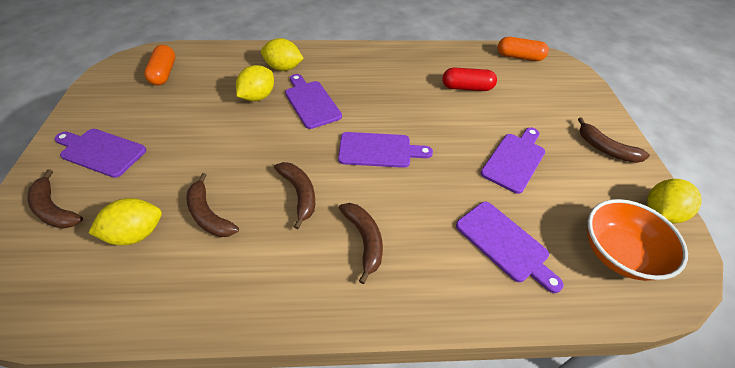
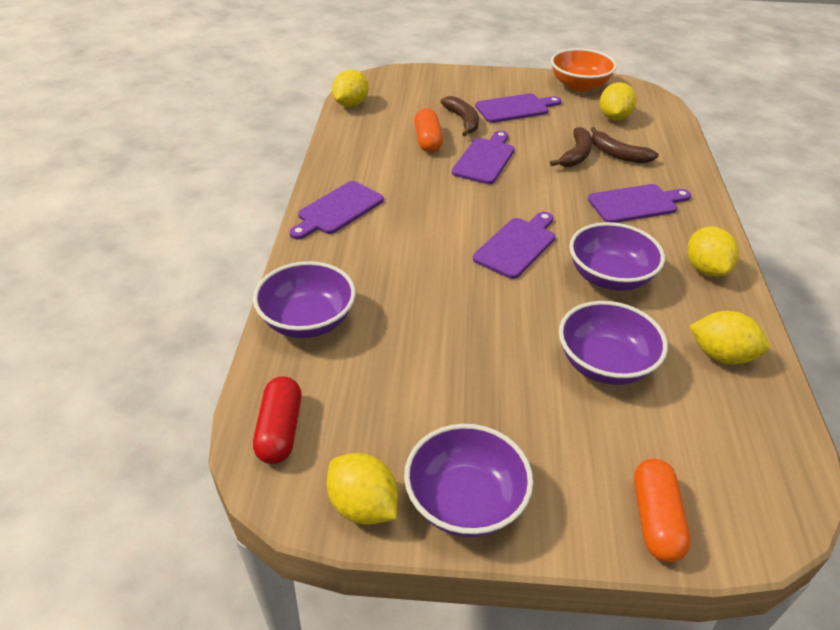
brown banana: [27,170,83,229] [186,173,239,237] [274,162,315,229] [339,203,383,284] [578,117,650,163] = 5 -> [441,96,479,136] [550,127,592,167] [591,127,659,163] = 3
purple bowl: none = 0 -> [253,261,356,338] [404,424,533,537] [559,301,668,385] [569,222,665,291] = 4
yellow lemon: [88,198,162,245] [236,65,274,101] [261,38,304,71] [647,179,702,224] = 4 -> [327,453,398,525] [332,70,369,107] [600,82,636,120] [687,226,739,277] [689,311,769,365] = 5

